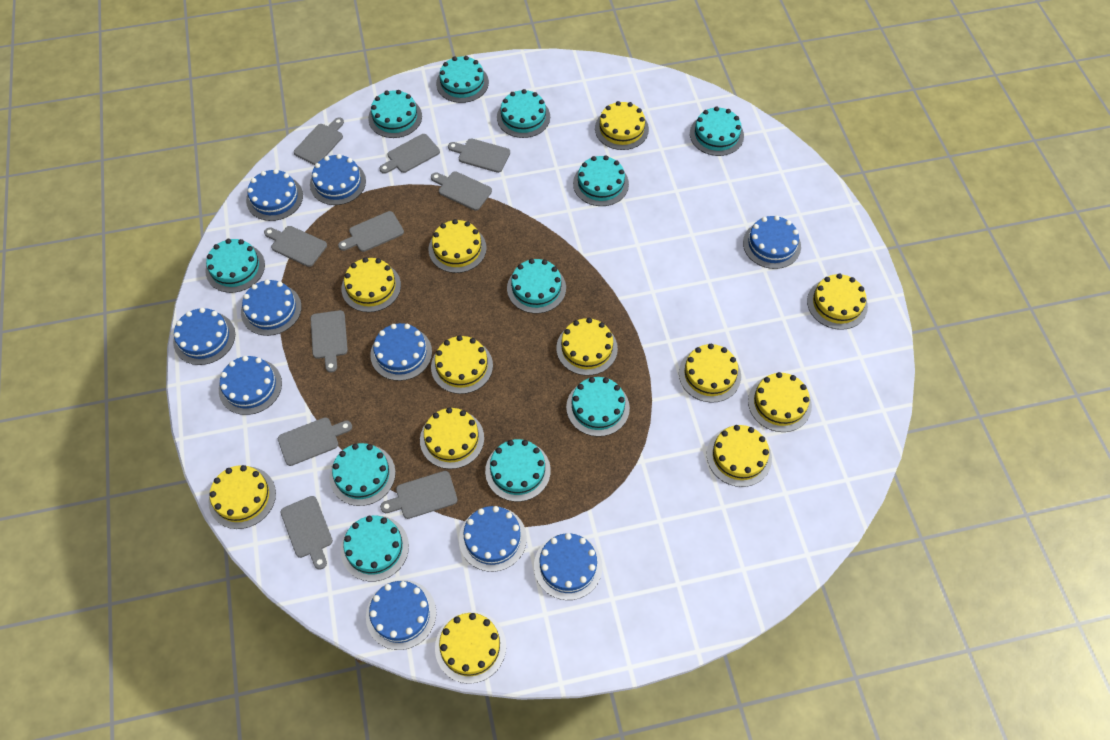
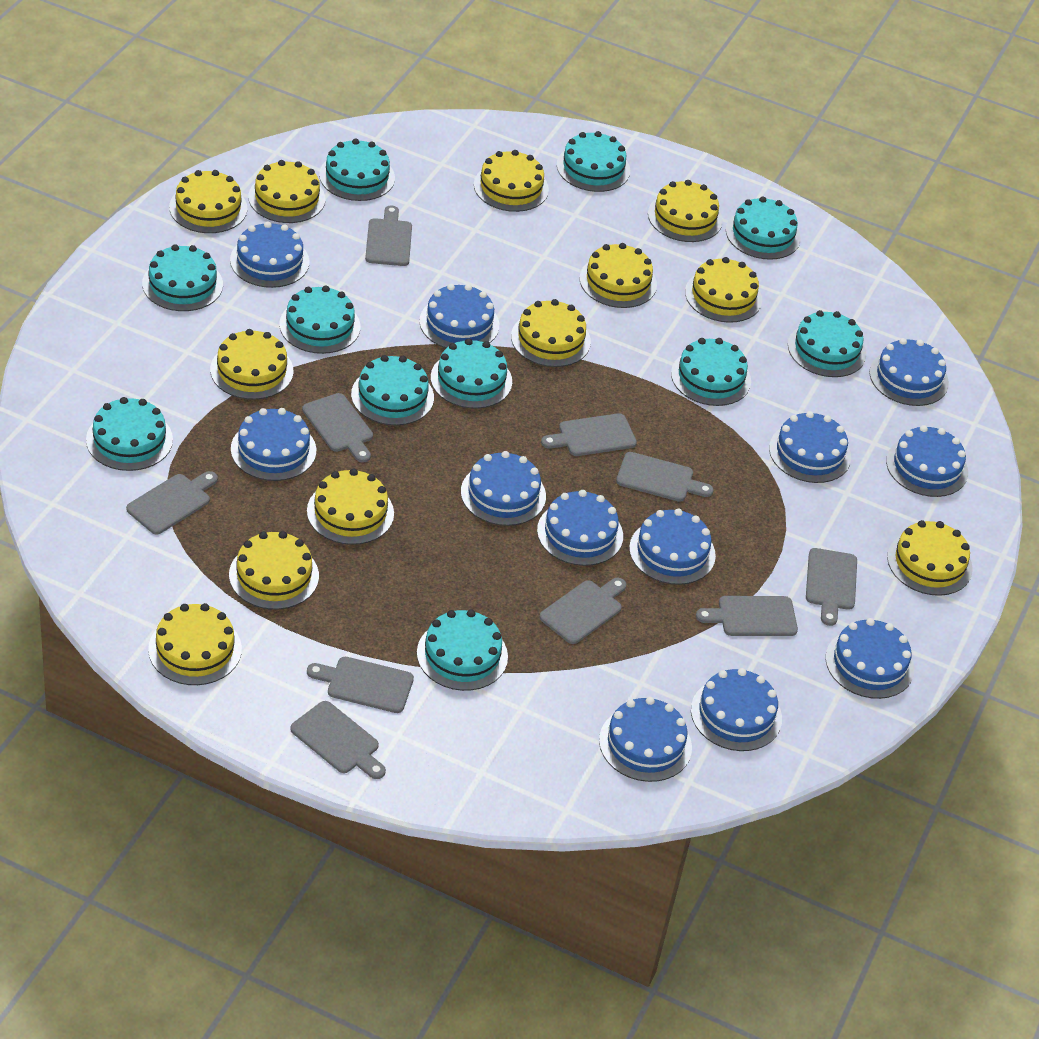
blue cake: [173,308,235,365] [219,356,282,415] [241,279,302,336] [246,169,303,221] [310,154,366,205] [366,580,436,650] [370,323,432,381] [459,506,527,572] [534,533,602,600] [743,215,801,269] = 10 -> [230,221,309,288] [231,408,316,481] [419,284,499,348] [461,451,546,526] [537,490,623,566] [599,697,692,782] [629,509,716,585] [691,668,782,751] [769,411,851,483] [825,618,914,699] [869,338,949,406] [886,425,968,497] = 12

